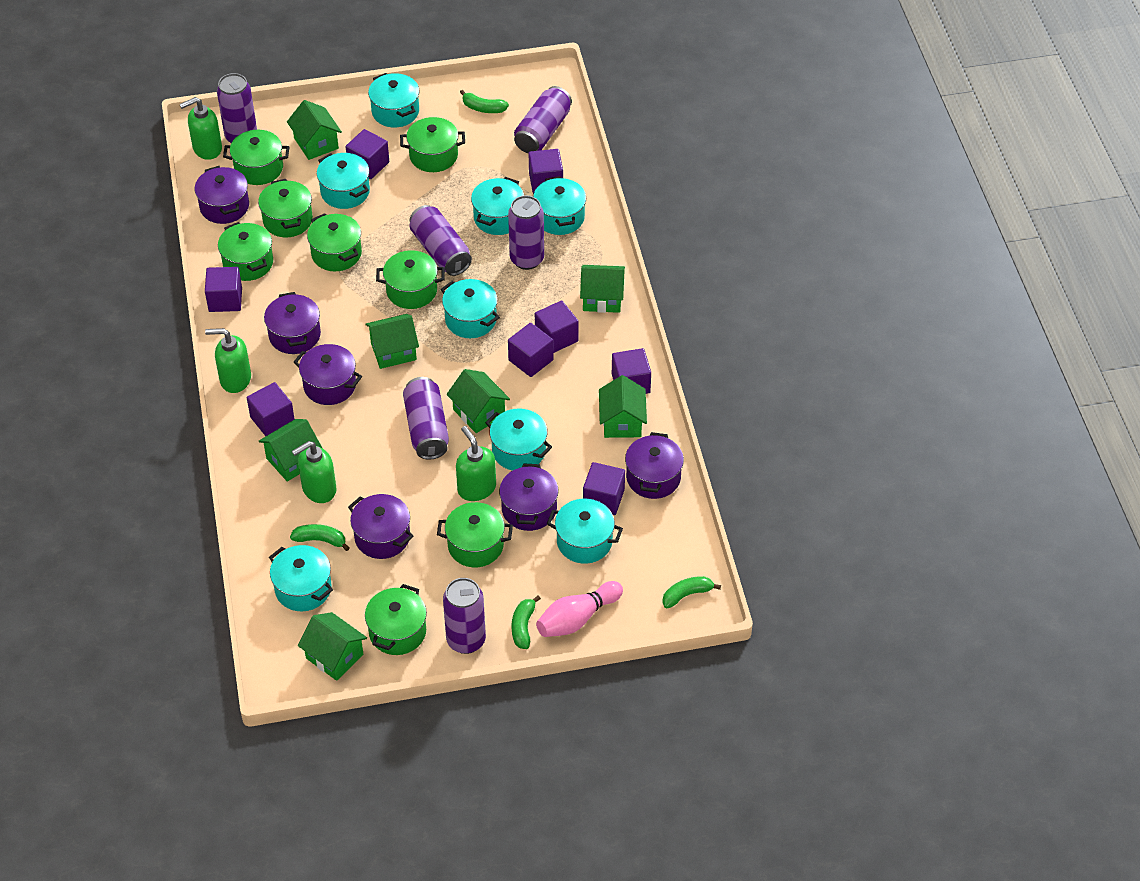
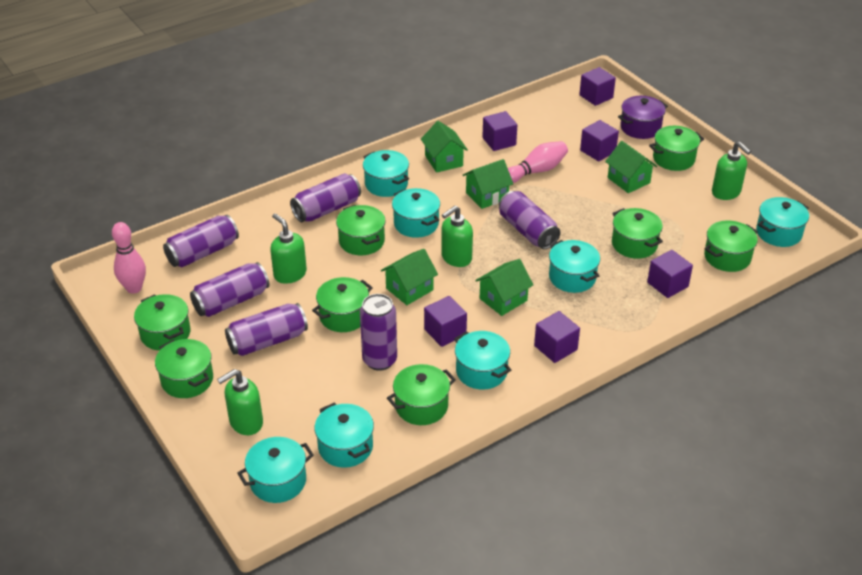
green banana: [290,524,349,551] [460,90,509,113] [512,596,541,649] [662,576,721,608] = 4 -> none = 0
green house: [259,419,322,482] [287,100,342,160] [298,612,367,681] [365,314,419,369] [447,369,510,433] [580,265,625,313] [599,375,647,438] = 7 -> [381,249,438,305] [421,121,468,173] [463,159,513,209] [475,259,533,316] [605,141,657,193] = 5
pink bowling pin: [536,581,623,637] = 1 -> [112,222,146,294] [508,141,568,183] = 2
purple cube: [205,267,242,312] [247,382,295,436] [345,129,389,179] [508,323,554,377] [529,149,563,194] [535,300,579,353] [583,462,625,515] [612,348,651,394] = 8 -> [424,296,467,347] [482,111,517,151] [534,311,580,363] [579,67,616,106] [580,120,619,161] [647,250,693,298] = 6
purple pot: [195,166,249,224] [264,292,321,354] [293,344,362,405] [348,494,414,559] [499,463,558,531] [625,432,684,499] = 6 -> [618,96,668,139] = 1
turquoise pot: [269,545,333,611] [317,153,370,209] [368,73,419,128] [441,279,500,338] [471,177,524,235] [485,409,552,471] [533,176,586,235] [547,499,623,564] = 8 -> [237,437,314,503] [315,403,374,468] [363,150,409,197] [392,188,440,238] [454,331,511,390] [549,240,600,293] [756,197,809,247] = 7

